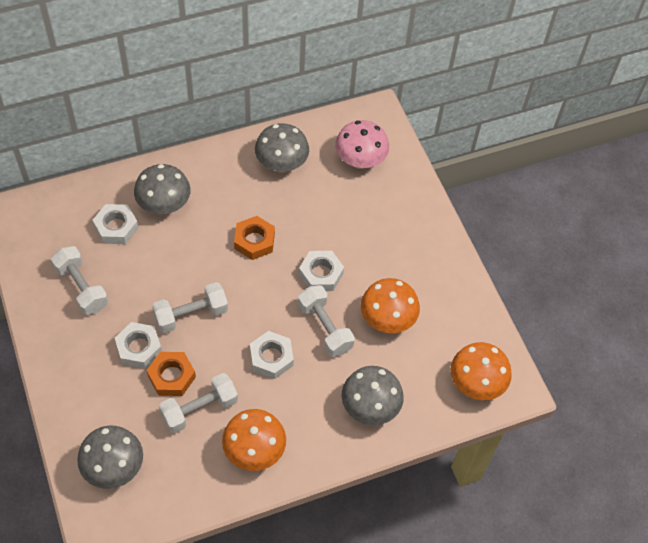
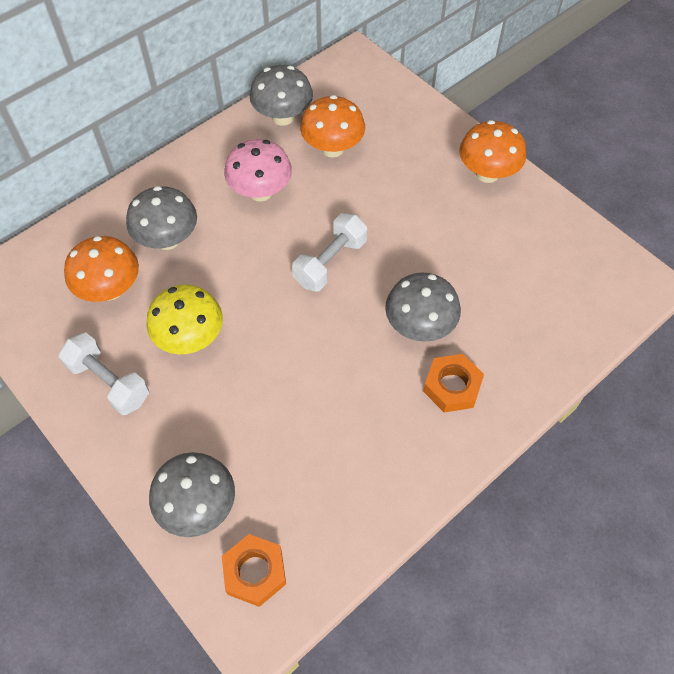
white dumbbell: [51,246,108,315] [152,282,228,333] [159,373,238,433] [298,285,355,357] = 4 -> [59,333,149,415] [292,213,367,292] = 2
white nut: [93,204,139,244] [115,322,162,369] [250,331,294,379] [299,251,344,291] = 4 -> none = 0
yellow mushroom: none = 0 -> [146,284,223,354] = 1

